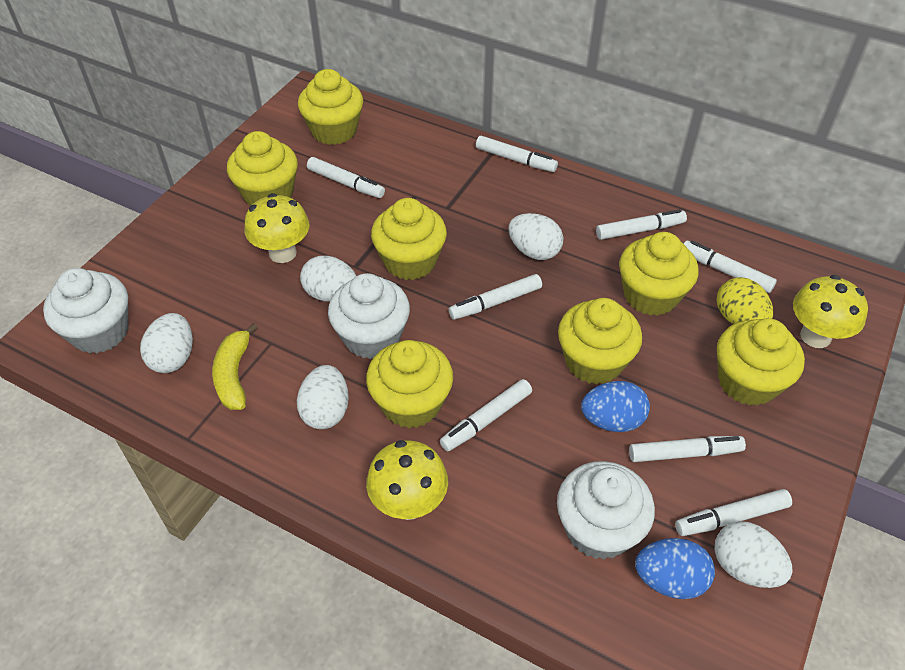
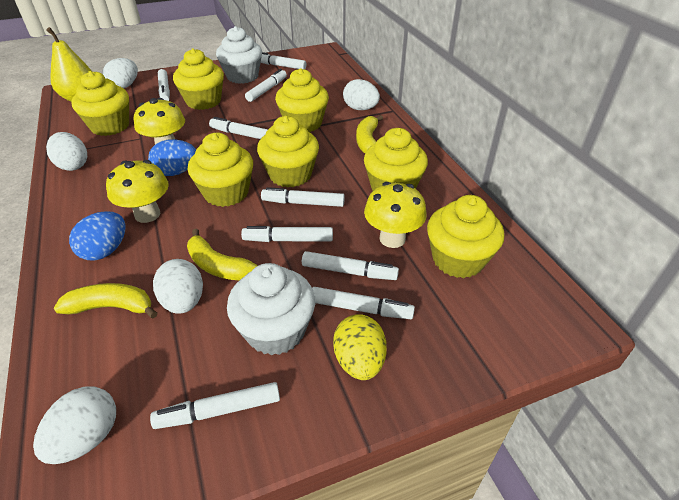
white cupcake: [43,268,128,354] [328,273,410,359] [557,461,655,560] = 3 -> [216,26,262,84] [227,263,315,356] = 2
white marker: [307,157,385,198] [440,379,532,452] [449,274,542,320] [476,136,558,172] [596,209,687,240] [629,436,746,462] [675,489,792,536] [684,241,777,293] = 8 -> [150,382,280,429] [158,69,170,101] [209,117,268,139] [241,226,333,242] [245,69,287,102] [261,52,306,69] [261,187,345,207] [302,251,399,280] [312,287,415,319] = 9
yellow banana: [212,323,258,410] = 1 -> [54,283,157,318] [187,229,258,280] [356,115,383,153] = 3
yellow pear: none = 0 -> [46,27,92,102] = 1

